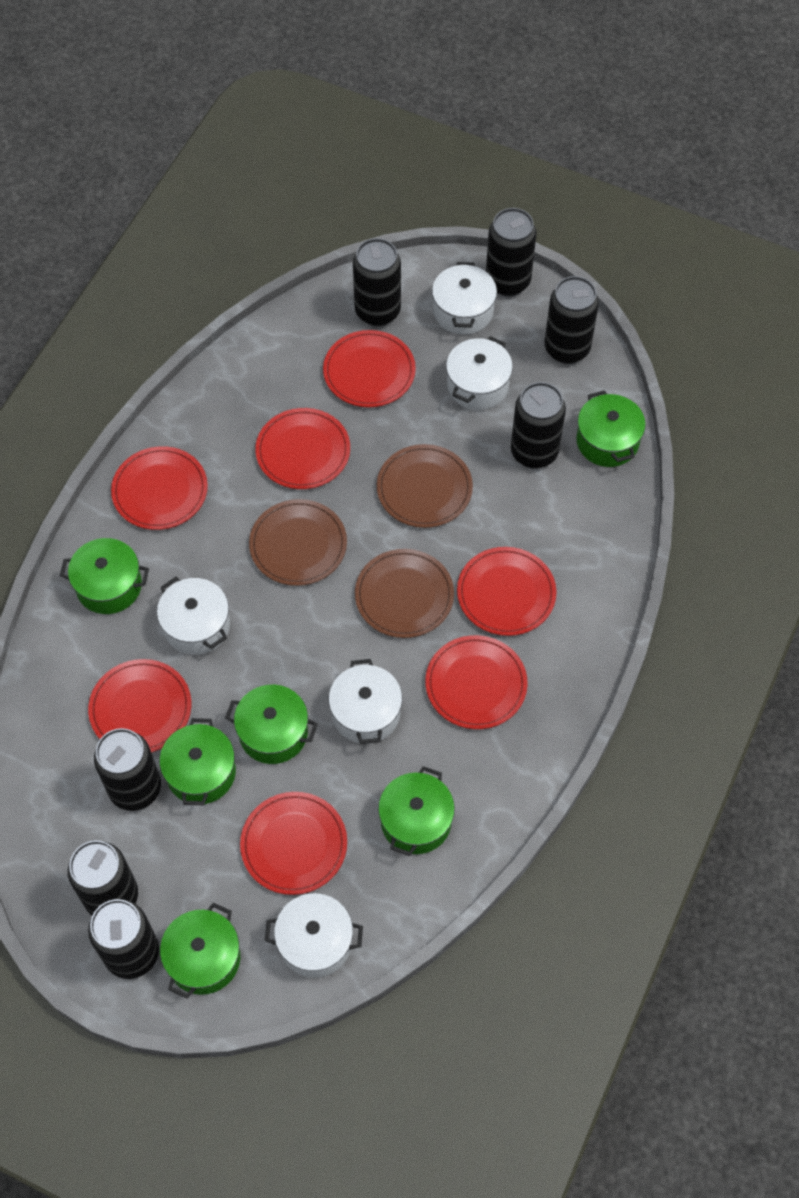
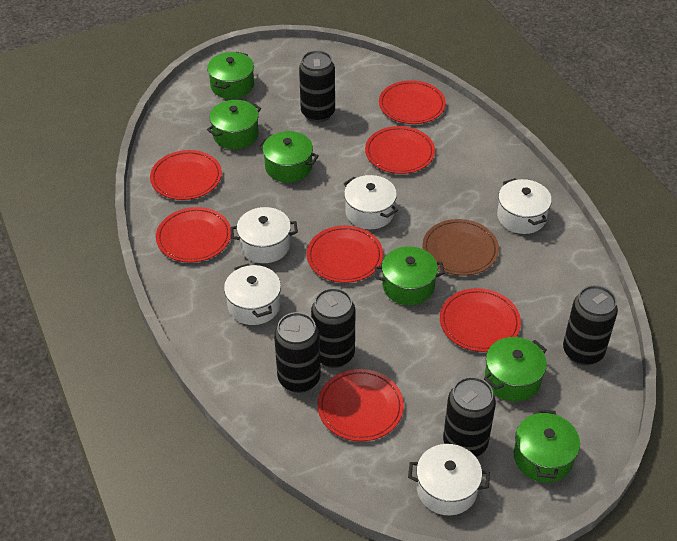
black can: [68,840,138,916] [88,899,159,979] [94,728,161,811] [353,238,401,326] [486,208,536,296] [511,382,566,469] [544,276,599,364] = 7 -> [274,312,321,393] [299,50,335,122] [311,288,356,368] [443,377,496,457] [563,285,618,365] = 5
brown plate: [249,499,347,586] [355,549,454,638] [377,444,473,528] = 3 -> [422,219,499,276] = 1

